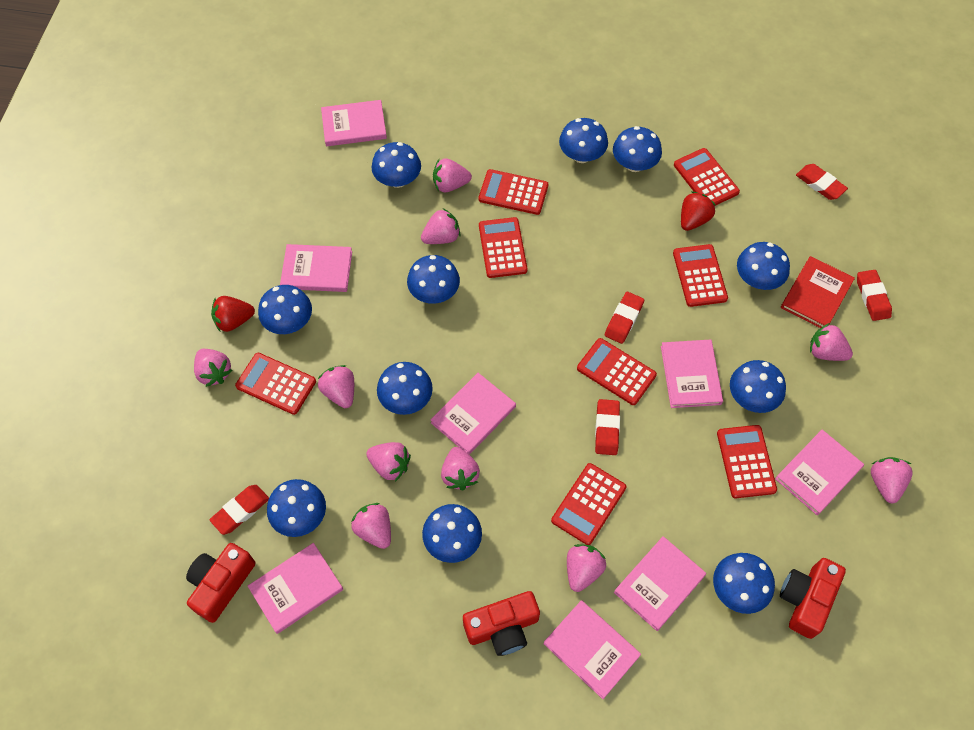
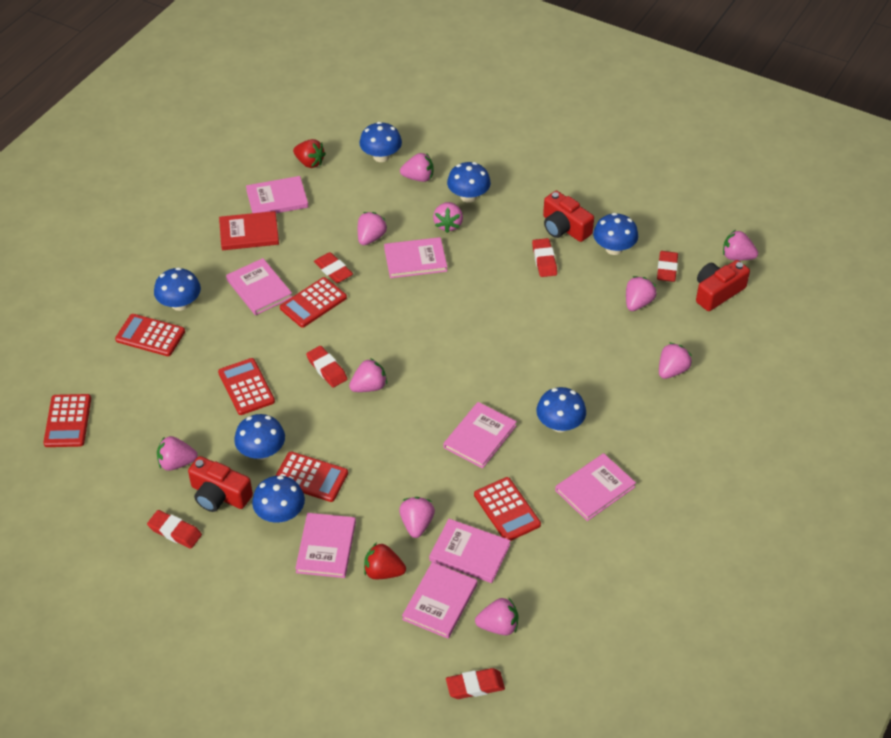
blue mushroom: [258,285,312,334] [267,479,326,537] [371,142,421,188] [377,362,433,415] [407,255,460,304] [422,504,482,563] [559,118,608,163] [613,126,662,172] [713,553,775,614] [730,360,786,413] [737,242,790,290] = 11 -> [154,267,201,311] [234,414,285,460] [252,476,305,523] [359,122,402,162] [447,162,491,203] [536,387,586,432] [593,213,638,255] = 7
red calculator: [235,353,316,415] [479,169,549,215] [479,217,527,278] [551,463,626,545] [577,338,657,405] [673,244,728,307] [674,148,740,206] [717,425,777,498] = 8 -> [43,394,91,447] [115,314,185,356] [218,358,275,415] [275,452,348,502] [280,277,347,328] [474,477,541,541] = 6
red eraser: [210,485,269,535] [595,399,620,455] [605,292,644,344] [796,164,848,200] [857,270,892,321] = 5 -> [147,510,202,549] [306,346,347,388] [314,252,353,283] [446,668,505,699] [532,238,557,277] [657,251,678,282] = 6

